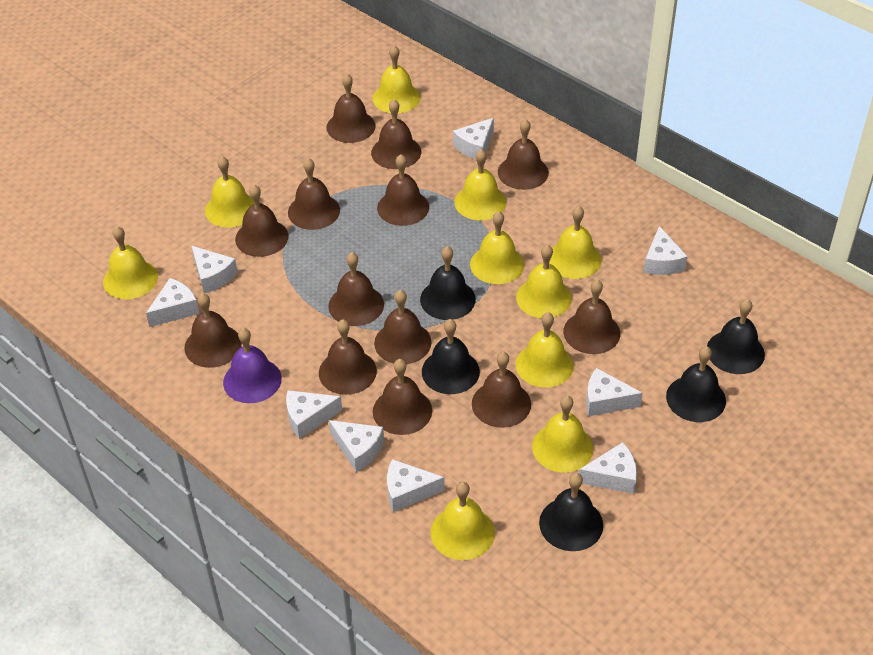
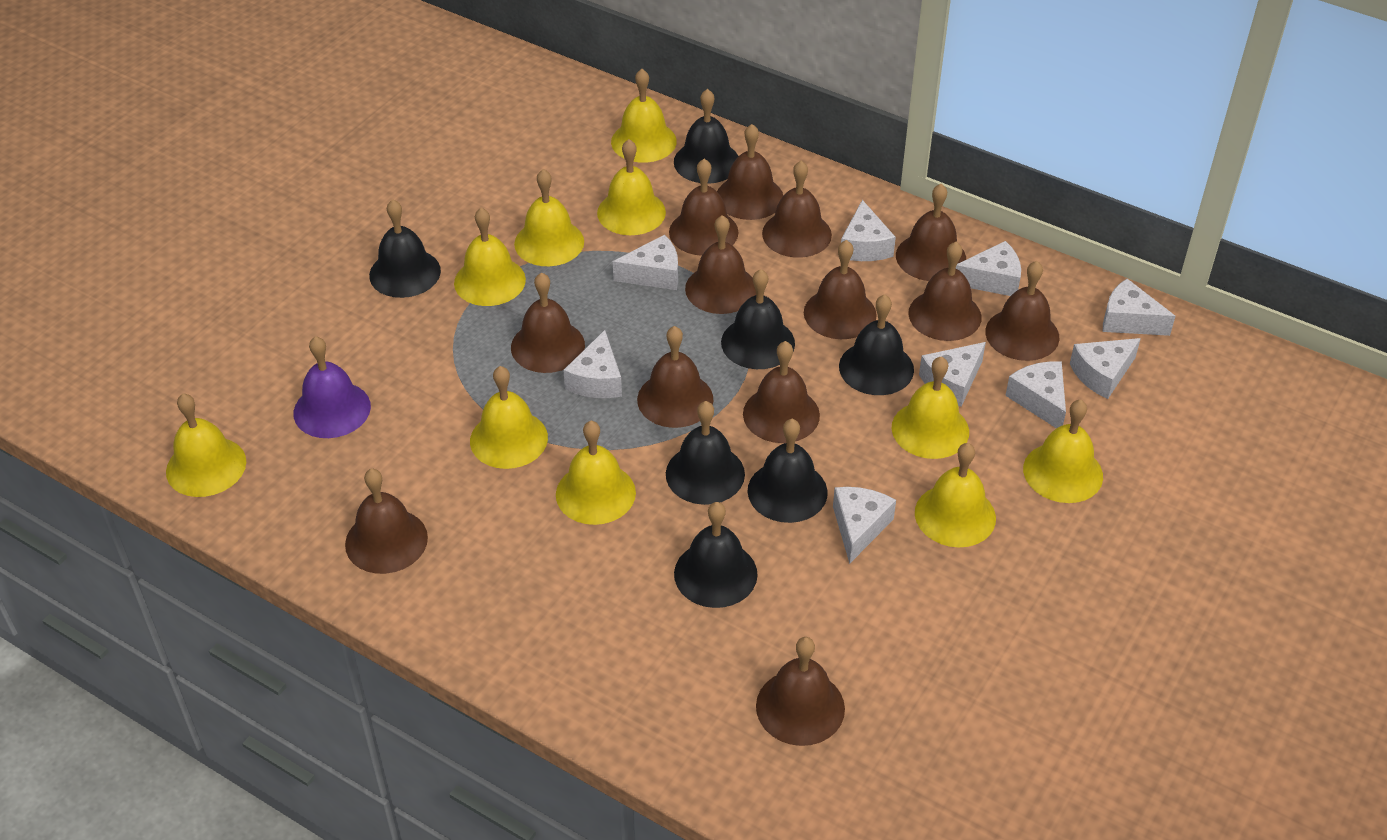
black bell: [420,246,476,320] [422,319,480,394] [539,473,603,551] [666,346,726,422] [707,299,765,374] = 5 -> [369,199,441,298] [666,401,745,505] [674,89,738,184] [674,502,758,608] [721,269,795,369] [748,419,828,523] [839,294,914,395] = 7

